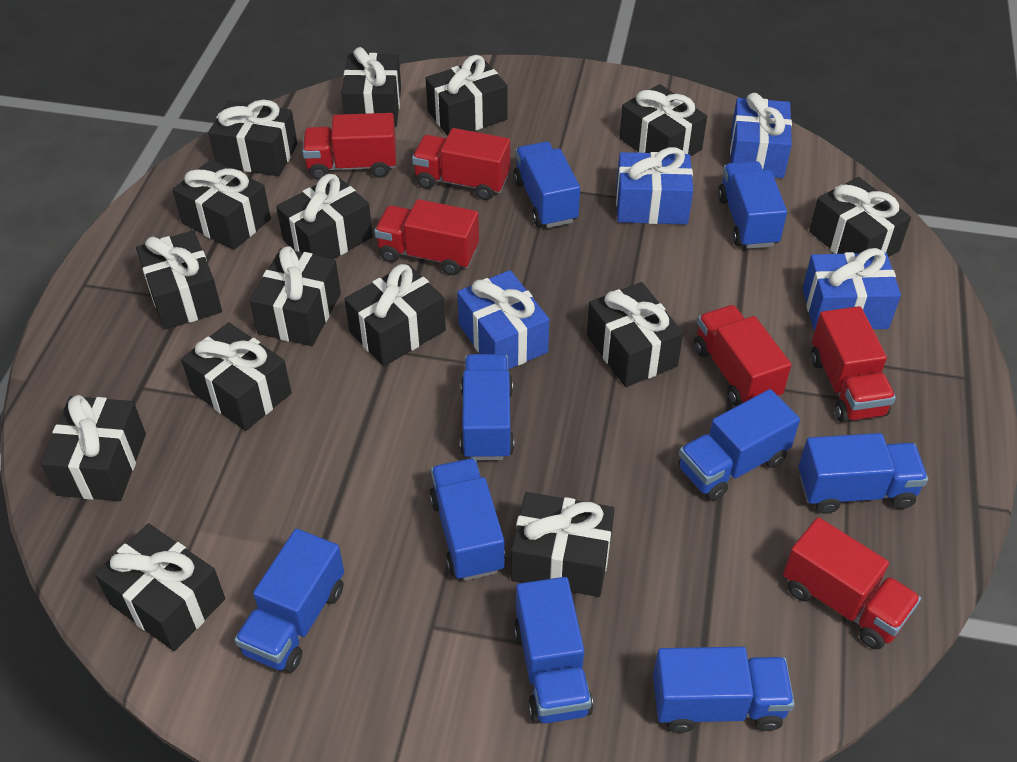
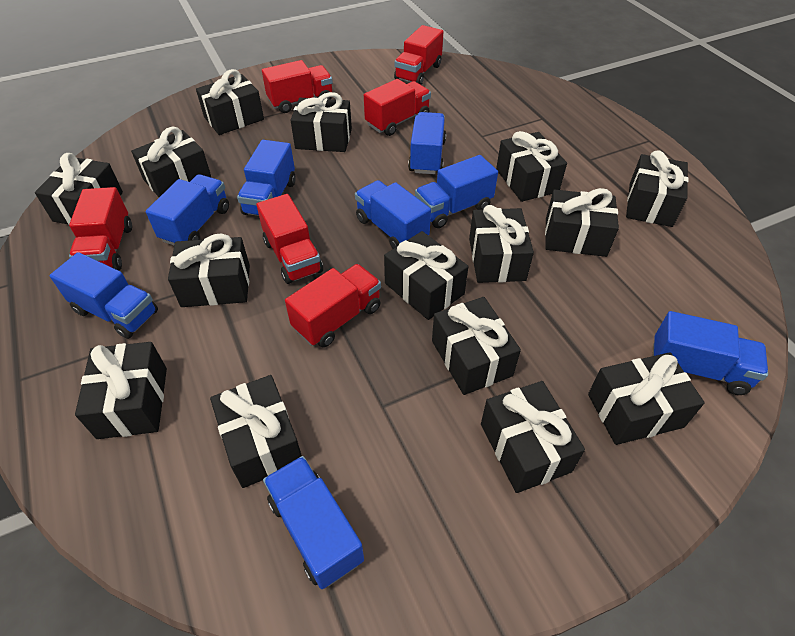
blue gift: [457,270,550,369] [616,147,693,224] [730,93,792,178] [802,248,901,331] = 4 -> none = 0
blue truck: [234,529,344,673] [429,458,506,581] [460,354,514,460] [513,142,580,228] [514,577,593,724] [653,647,794,733] [678,389,800,501] [718,161,787,249] [798,433,928,514] = 9 -> [50,252,158,339] [146,174,229,246] [237,140,296,216] [263,456,364,589] [355,180,431,249] [408,112,446,174] [415,155,498,228] [653,311,768,395] = 8

